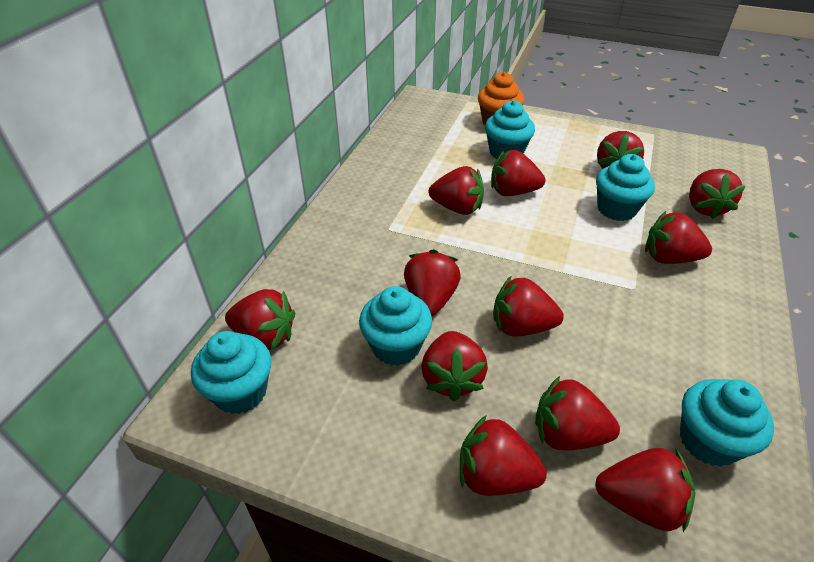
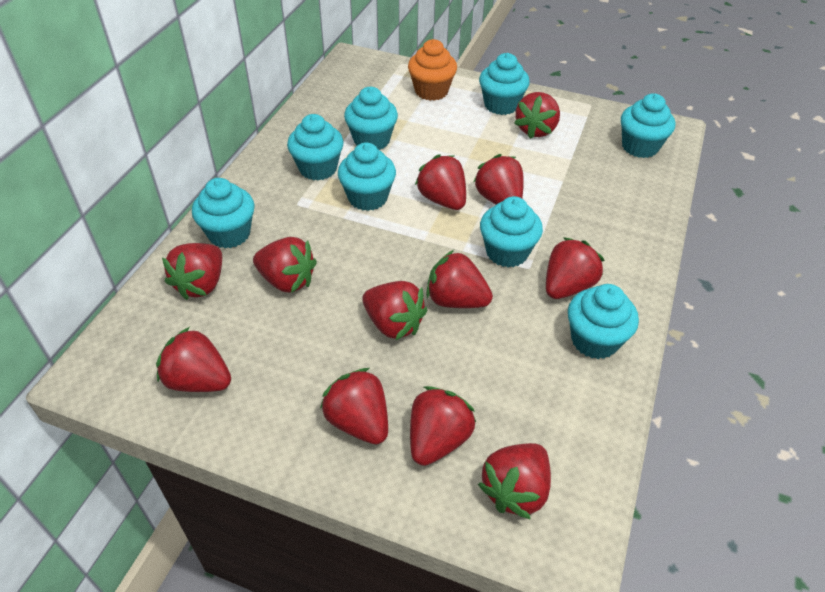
turquoise cupcake: [191,331,271,414] [359,286,432,366] [485,100,535,159] [596,154,655,221] [680,379,774,467] = 5 -> [192,178,255,248] [287,114,344,181] [338,142,396,211] [344,87,398,150] [479,53,530,115] [480,196,543,267] [568,284,639,359] [621,93,675,158] = 8

